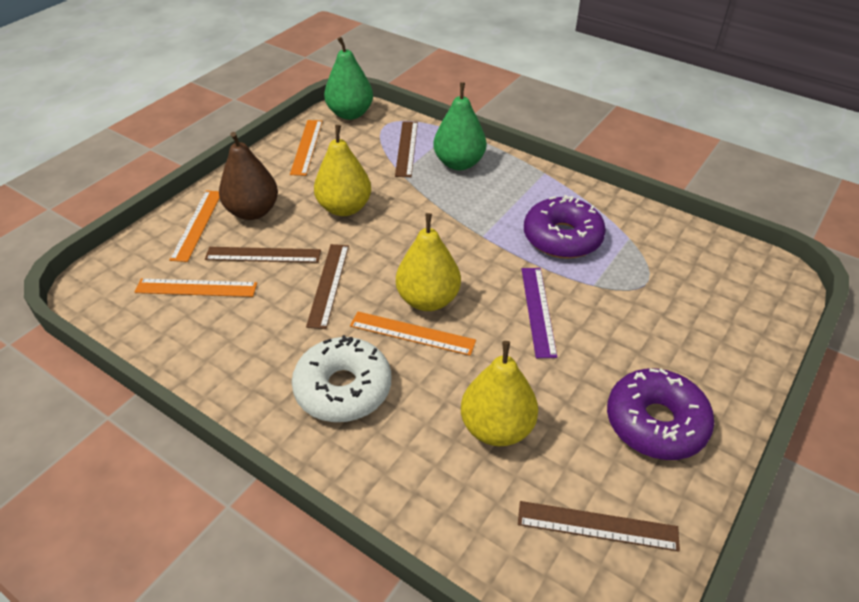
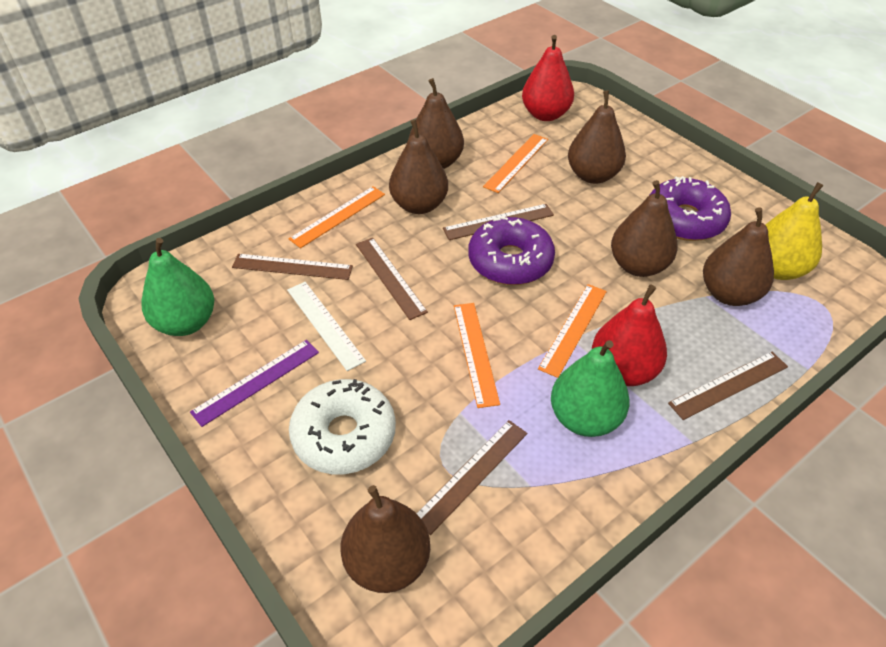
brown pear: [219,132,278,220] = 1 -> [340,485,430,593] [389,119,448,214] [409,78,464,169] [568,90,626,184] [611,180,678,277] [703,208,774,306] = 6
brown ruler: [205,247,321,263] [306,244,349,329] [395,121,418,177] [518,501,680,551] = 4 -> [232,254,353,280] [356,238,428,320] [416,420,527,535] [443,204,554,240] [668,352,788,420] = 5
red pear: none = 0 -> [522,35,574,121] [592,285,667,386] = 2
white ruler: none = 0 -> [287,282,366,371] = 1
yellow pear: [314,125,371,216] [396,213,461,311] [461,341,538,446] = 3 -> [765,182,823,280] = 1

